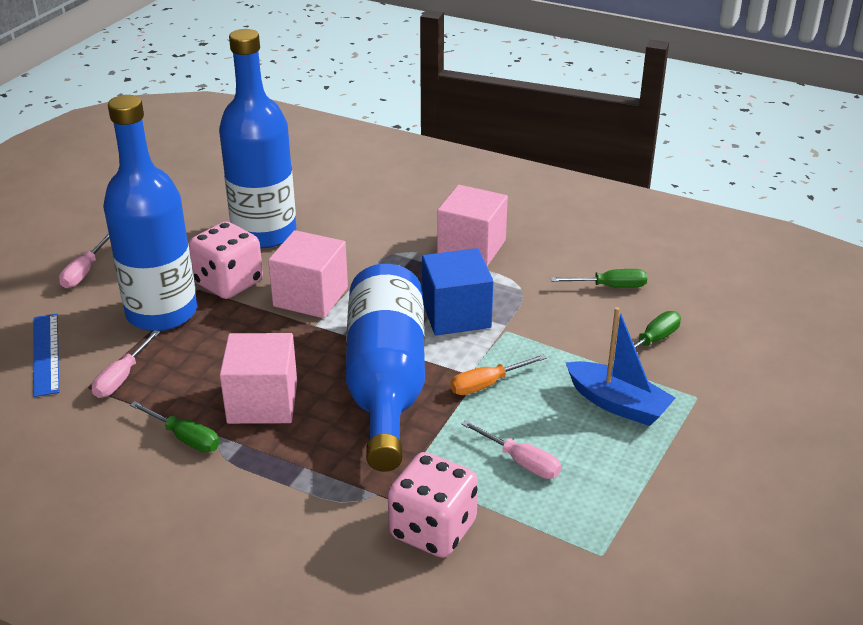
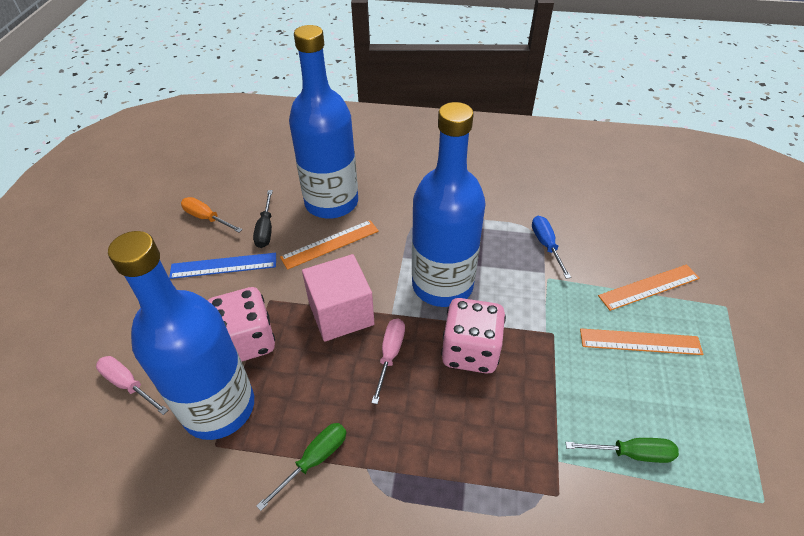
black screwdriver: none = 0 -> [253,190,273,248] = 1
blue boat: [566,307,675,426] = 1 -> none = 0
blue cube: [422,248,493,335] = 1 -> none = 0
blue screwdriver: none = 0 -> [532,216,571,279] = 1
green screwdriver: [130,401,220,453] [551,269,647,288] [613,311,681,361] = 3 -> [256,423,346,511] [566,438,679,463] = 2
orange ruler: none = 0 -> [280,220,379,270] [580,328,703,355] [598,264,700,311] = 3
pink cube: [220,333,297,424] [268,230,348,318] [437,185,508,266] = 3 -> [302,254,374,342] = 1
pink screwdriver: [59,233,110,288] [92,330,160,398] [461,420,561,479] = 3 -> [96,356,168,415] [371,319,405,404] = 2

